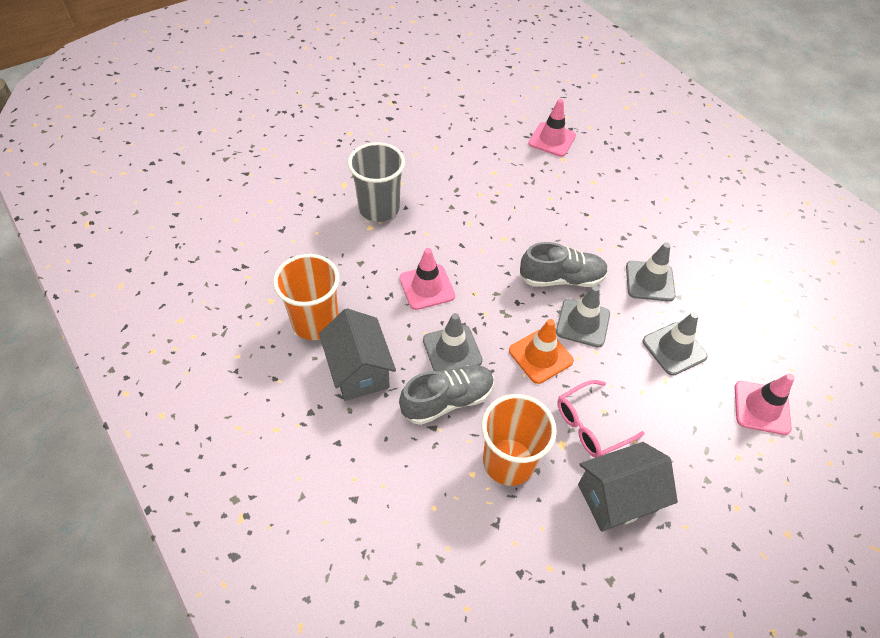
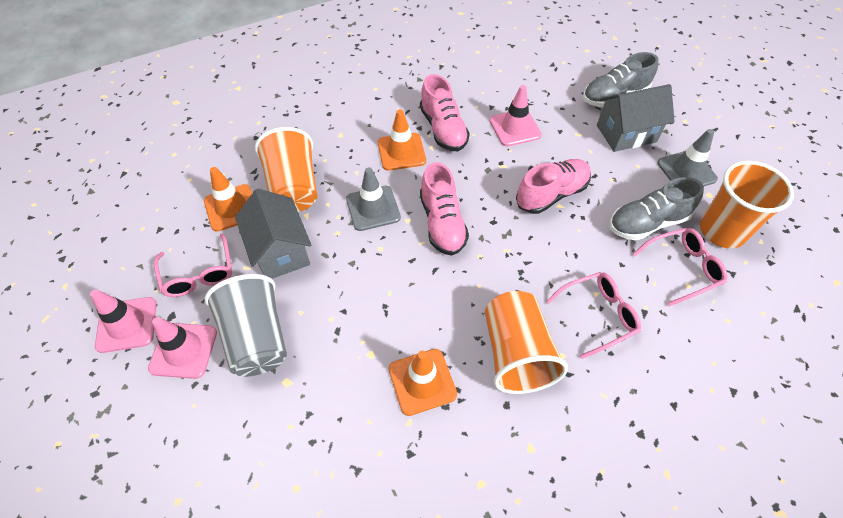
grey traffic cone: [423,313,482,371] [556,285,610,347] [626,242,675,302] [643,312,708,376] = 4 -> [346,167,401,231] [657,129,718,186] = 2
orange cup: [273,254,340,340] [481,394,557,486] = 2 -> [255,127,318,212] [485,291,568,394] [700,161,794,248] = 3
orange traffic cone: [509,319,574,384] = 1 -> [204,167,252,232] [378,109,426,170] [388,349,457,416] = 3
pink glasses: [557,380,644,458] = 1 -> [154,234,232,297] [546,272,641,359] [633,228,727,306] = 3
pink shoe: none = 0 -> [420,74,470,151] [420,162,469,256] [516,159,591,214] = 3

